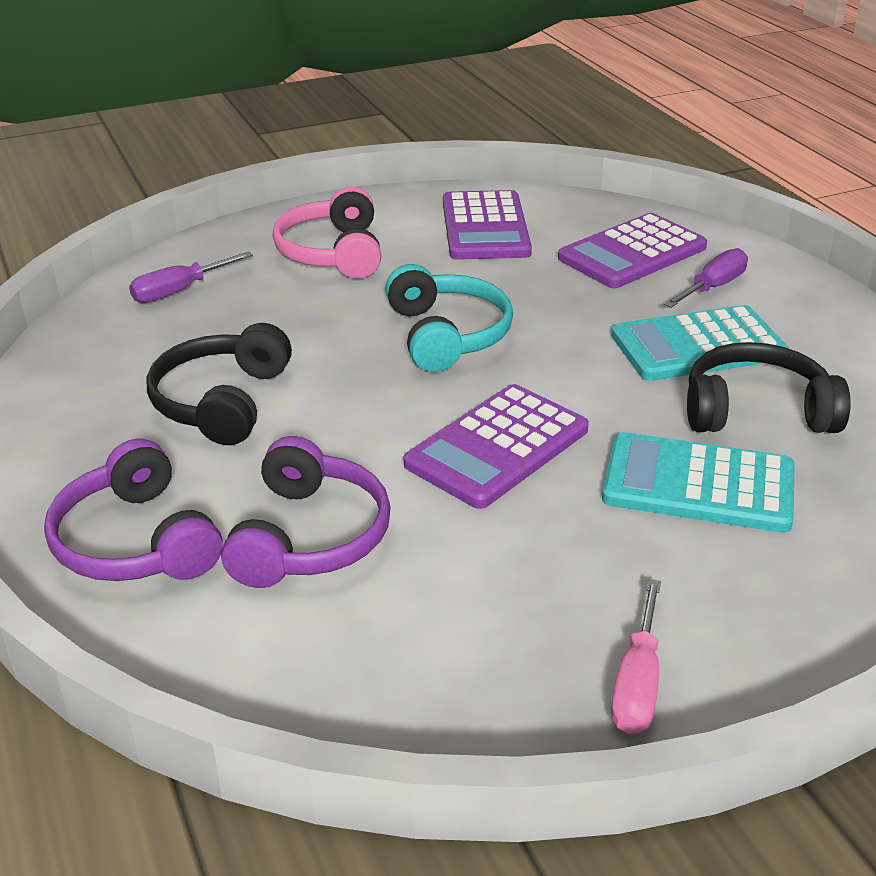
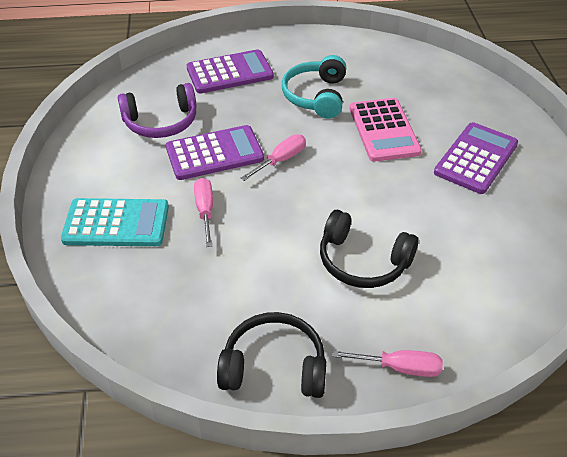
pink calculator: none = 0 -> [350,98,422,162] = 1
pink headphones: [272,187,381,279] = 1 -> none = 0
pink screwdriver: [611,579,661,734] = 1 -> [194,178,213,247] [241,134,306,181] [332,350,443,377] = 3
purple headphones: [44,439,223,581] [221,436,391,588] = 2 -> [118,83,197,138] = 1
purple screwdriver: [129,251,253,303] [664,248,748,308] = 2 -> none = 0
turquoise calculator: [602,432,795,533] [611,305,789,381] = 2 -> [61,198,169,246] = 1

